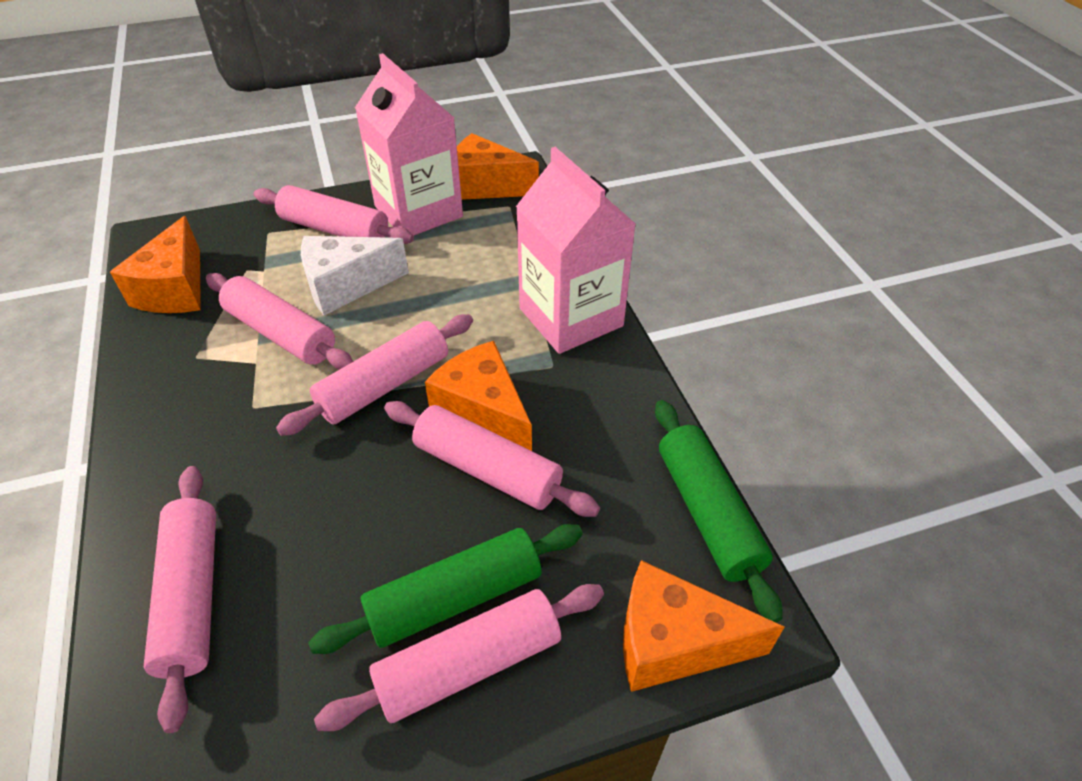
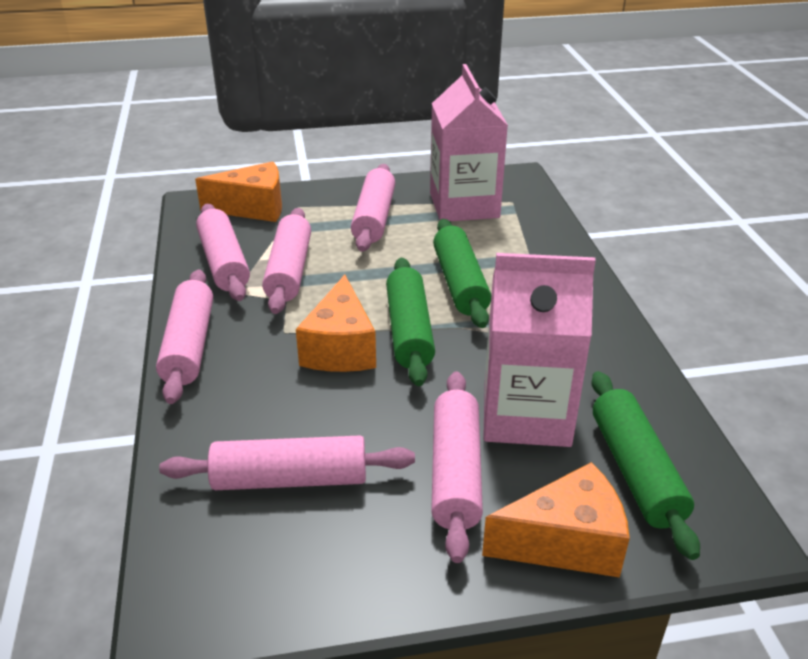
green rolling pin: [308,524,583,654] [655,400,783,622] = 2 -> [386,258,435,386] [433,219,491,328] [591,371,700,560] = 3
orange cheese: [110,216,201,313] [425,341,532,451] [457,133,539,200] [623,560,784,692] = 4 -> [195,161,282,222] [296,274,376,372] [482,462,630,578] = 3
white cheese: [301,236,409,316] = 1 -> none = 0

